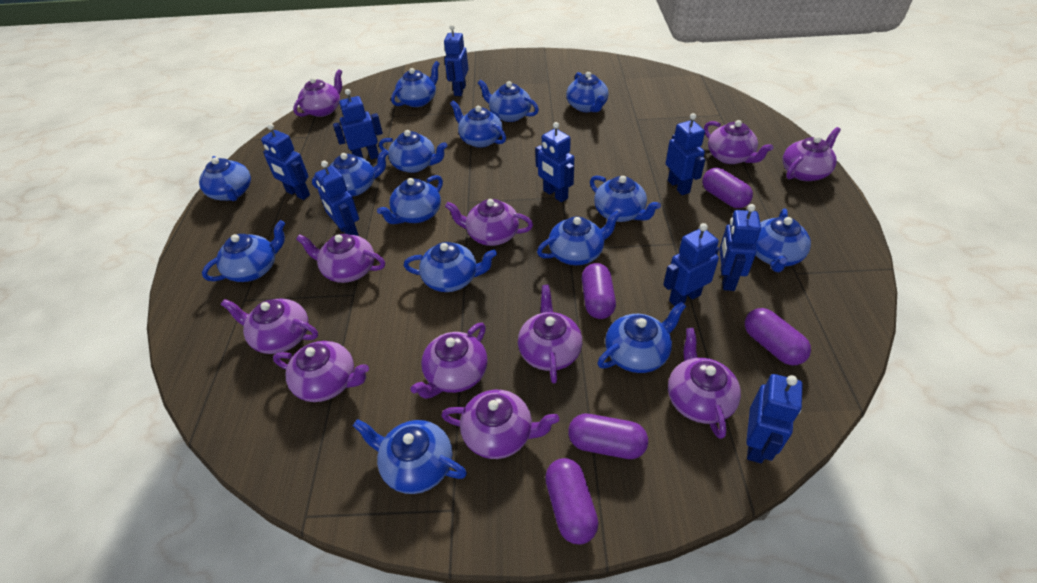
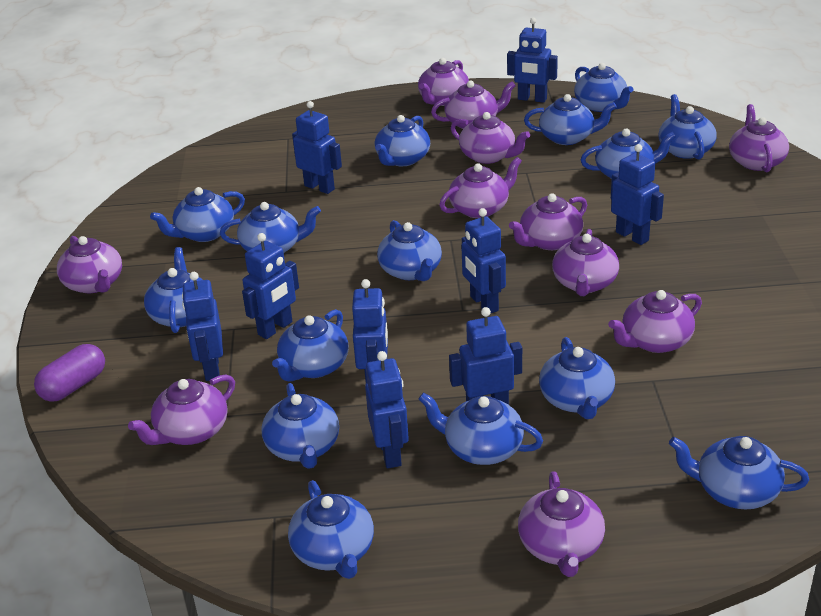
purple capsule: [545,458,599,545] [568,414,648,459] [582,263,616,319] [702,168,753,208] [745,308,811,365] = 5 -> [34,344,105,402] = 1

